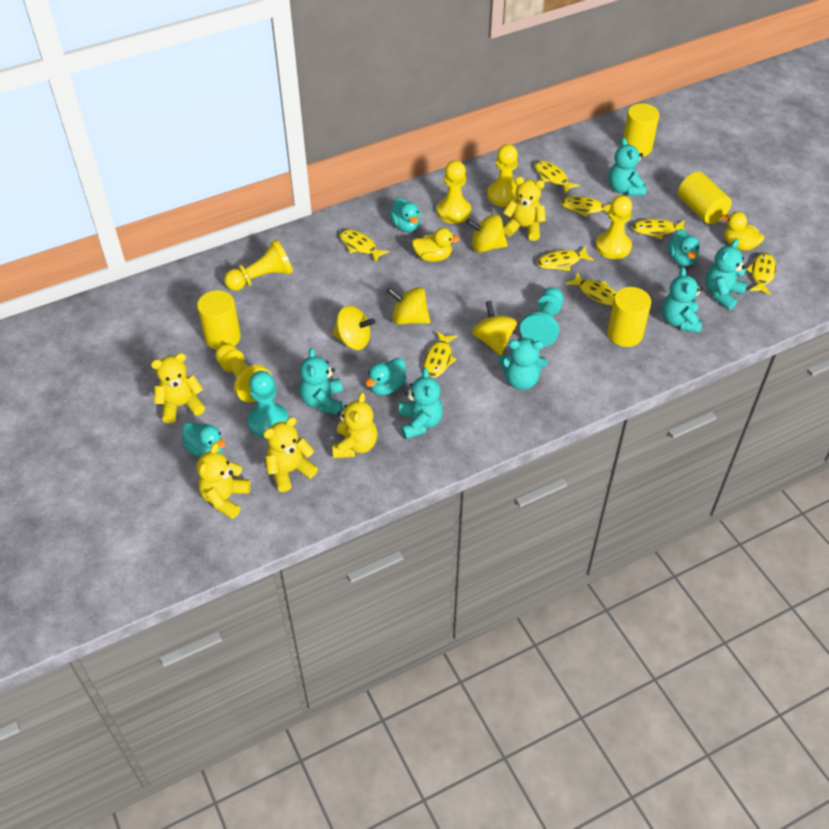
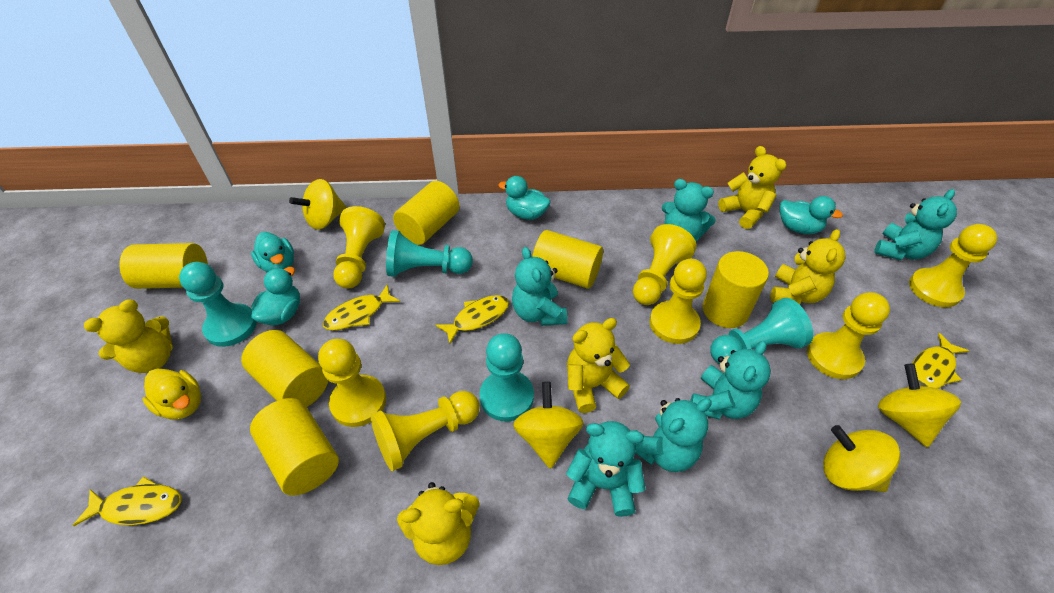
turquoise pawn: [248,371,289,438] [520,287,563,347] = 2 -> [179,262,257,347] [386,230,473,277] [479,333,534,422] [711,298,813,364] = 4
yellow cylinder: [197,290,241,350] [607,287,651,347] [623,103,659,157] [678,172,732,224] = 4 -> [120,243,208,289] [241,330,328,407] [250,398,339,496] [393,181,460,245] [532,230,603,289] [703,251,769,328] = 6
yellow duck: [412,228,460,262] [721,212,764,251] = 2 -> [142,368,201,419] = 1
yellow fish: [339,229,389,263] [424,331,457,378] [535,161,580,194] [537,247,594,271] [561,196,610,217] [565,272,616,306] [632,219,688,239] [746,253,776,295] = 8 -> [73,476,182,526] [323,284,400,330] [435,295,509,344] [912,333,969,389] = 4
yellow pawn: [215,343,272,402] [224,239,293,291] [437,160,471,224] [487,144,518,207] [596,195,632,259] = 5 -> [318,339,386,427] [333,206,385,288] [370,391,480,471] [633,224,697,305] [650,259,707,344] [807,292,890,379] [909,224,997,307] = 7

